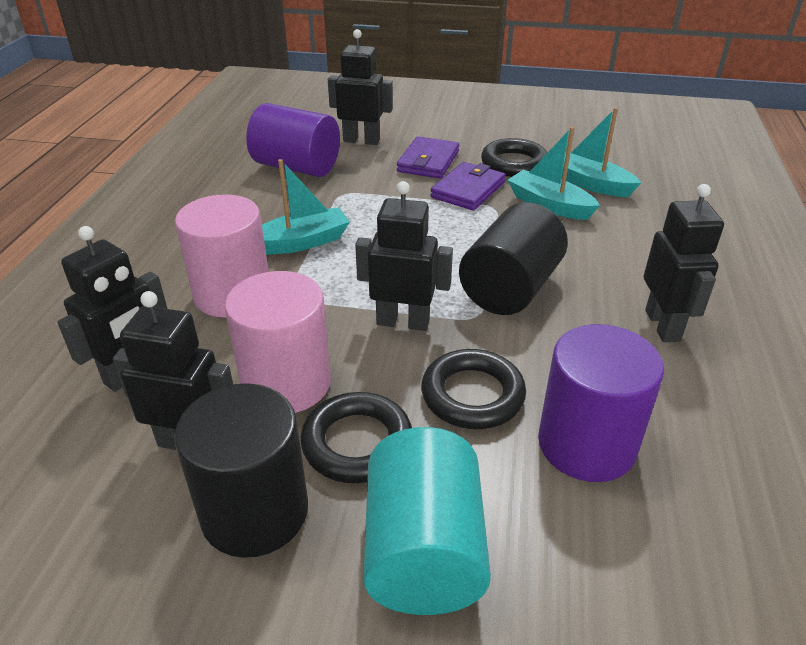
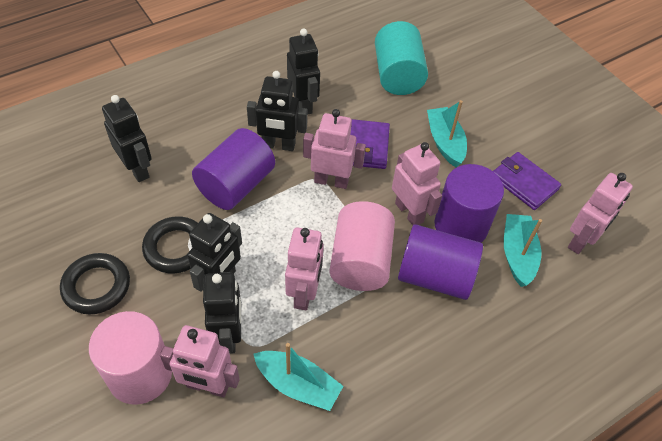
black cylinder: [174,383,308,558] [459,202,568,315] = 2 -> none = 0
black ring: [300,392,412,483] [421,349,526,429] [481,138,547,177] = 3 -> [60,253,130,314] [142,216,198,274] = 2
pink robot: none = 0 -> [160,325,240,397] [285,227,324,310] [303,109,366,189] [392,142,442,225] [568,173,633,254] = 5
purple cylinder: [246,103,340,177] [538,324,664,482] = 2 -> [192,128,275,210] [398,224,483,300] [435,164,504,242] = 3

